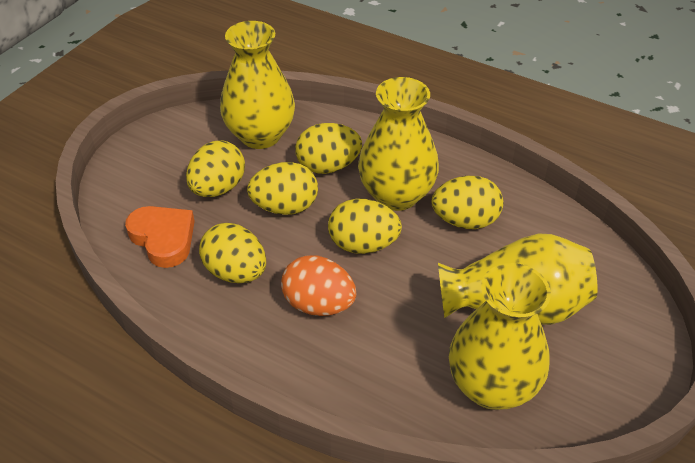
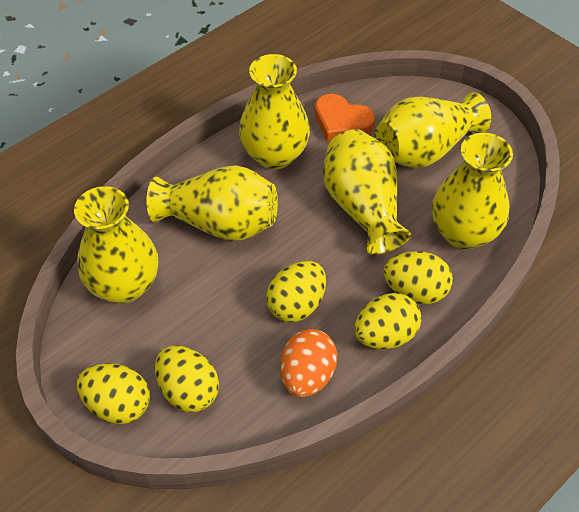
yellow egg: [186,141,245,197] [199,223,266,283] [247,162,318,215] [295,123,362,174] [328,199,402,254] [432,176,503,229] = 6 -> [77,363,150,424] [155,346,219,412] [266,261,326,322] [354,293,422,349] [383,251,453,304] = 5
yellow vase: [220,21,295,149] [358,77,439,211] [438,233,598,325] [449,263,551,410] = 4 -> [74,186,158,303] [146,165,278,241] [239,54,310,170] [323,129,411,255] [375,92,491,168] [432,133,513,249] = 6

